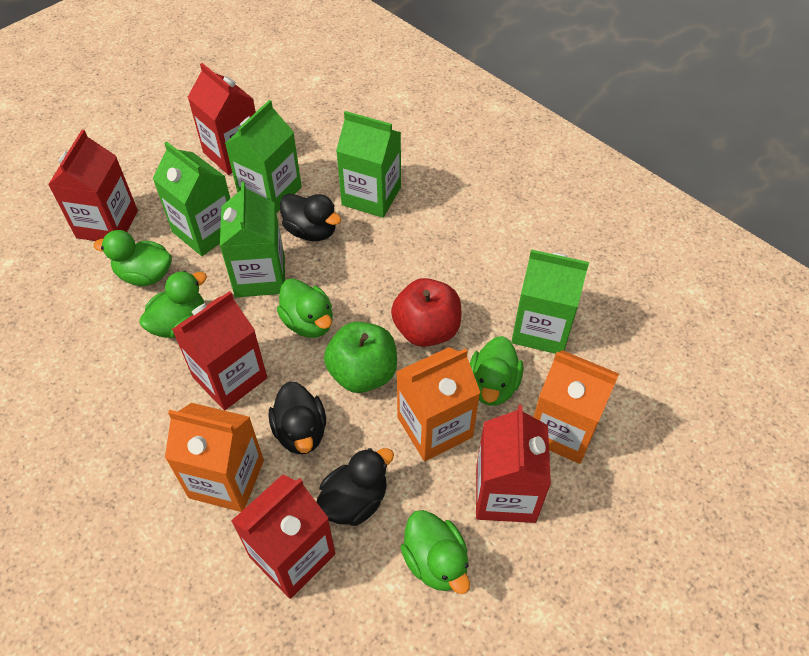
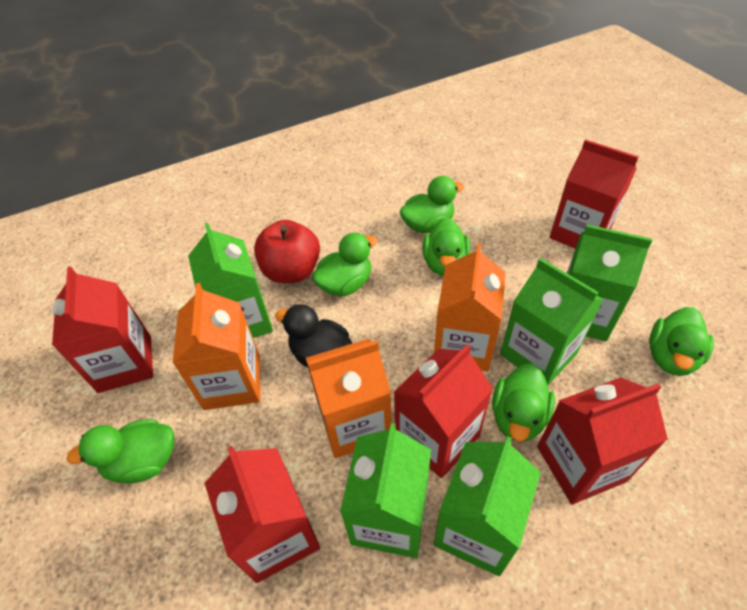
black duck: [268,381,326,454] [280,194,341,241] [317,448,394,526] = 3 -> [275,304,352,368] = 1
green apple: [324,322,397,393] = 1 -> none = 0
green duck: [93,230,172,286] [139,271,207,338] [277,278,333,338] [401,510,470,594] [470,336,523,406] = 5 -> [67,419,175,484] [312,233,377,296] [399,176,464,233] [422,218,470,276] [492,363,555,442] [649,307,714,376] = 6

